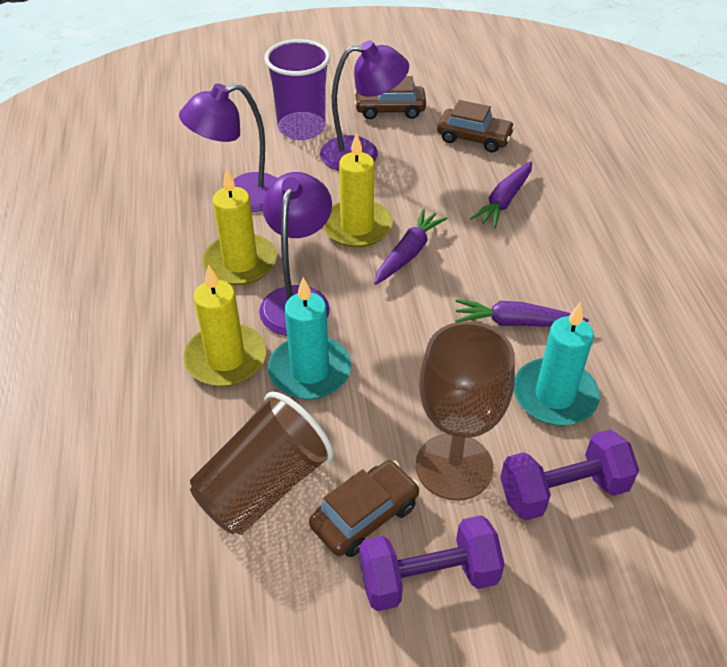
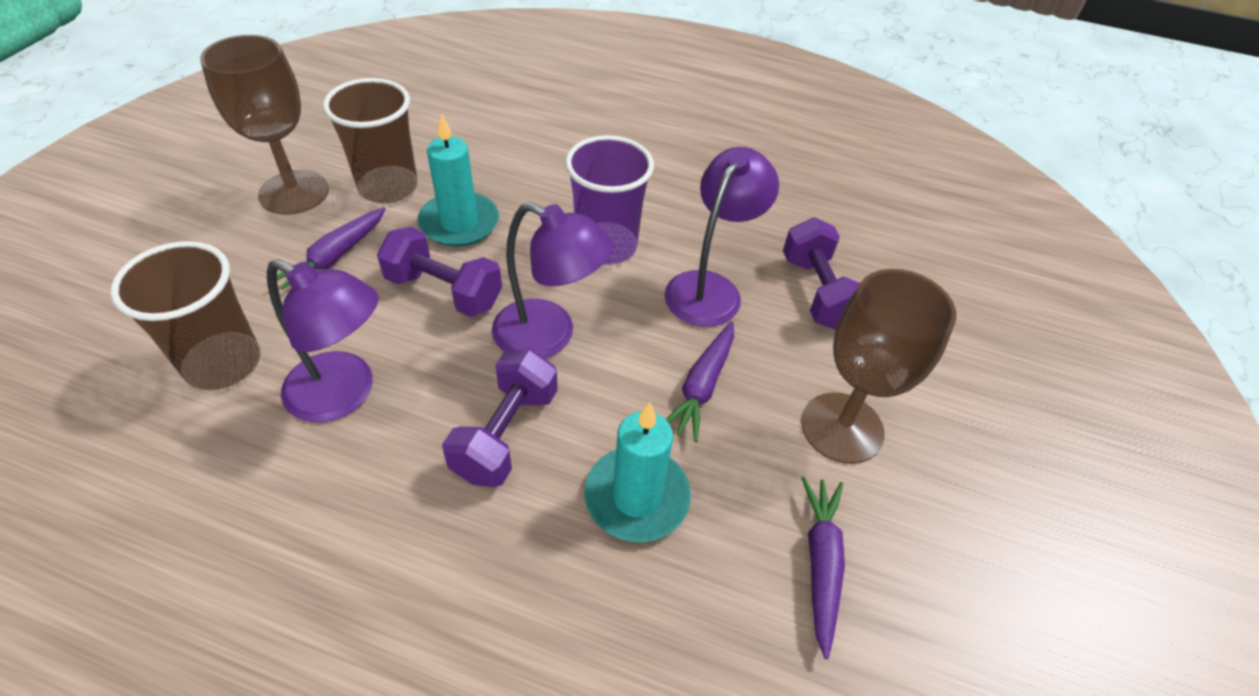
brown car: [309,460,420,557] [354,76,426,119] [437,100,515,152] = 3 -> none = 0
brown cup: [190,392,334,535] = 1 -> [110,241,261,390] [323,78,418,203] = 2
brown goblet: [416,321,515,501] = 1 -> [200,35,329,215] [801,269,956,464] = 2
purple dumbbell: [359,515,505,611] [500,429,639,520] = 2 -> [377,227,502,317] [442,349,558,487] [783,218,860,329] = 3
yellow candle: [183,264,266,387] [202,168,277,285] [323,133,393,248] = 3 -> none = 0

